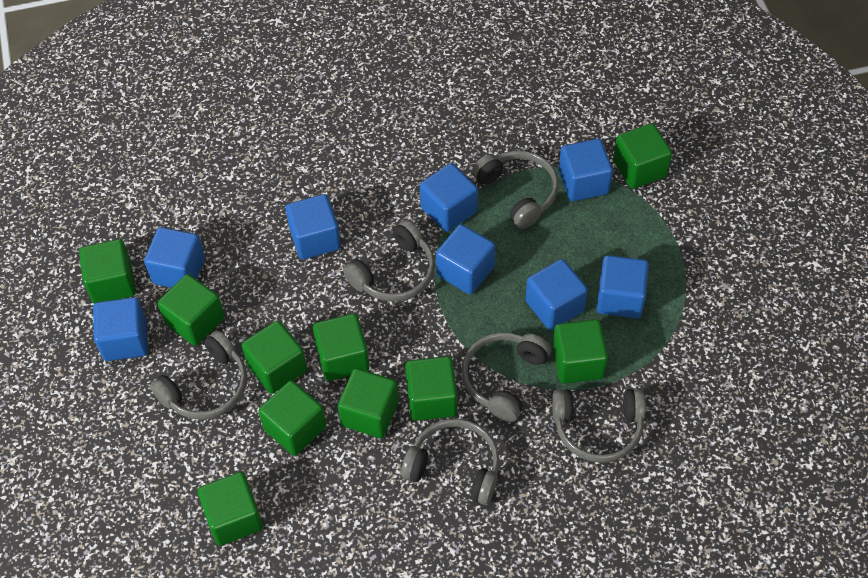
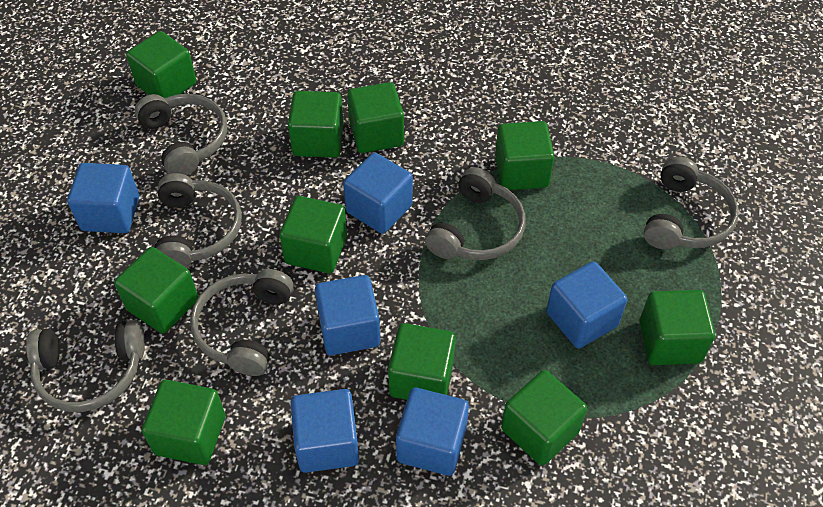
blue cube: [93,297,148,361] [144,227,205,288] [286,194,341,260] [420,163,478,232] [436,224,495,294] [525,259,588,330] [559,139,613,201] [597,255,649,319] = 8 -> [67,163,139,233] [291,389,359,473] [315,275,380,355] [343,153,413,234] [396,388,469,476] [546,261,627,349] = 6

